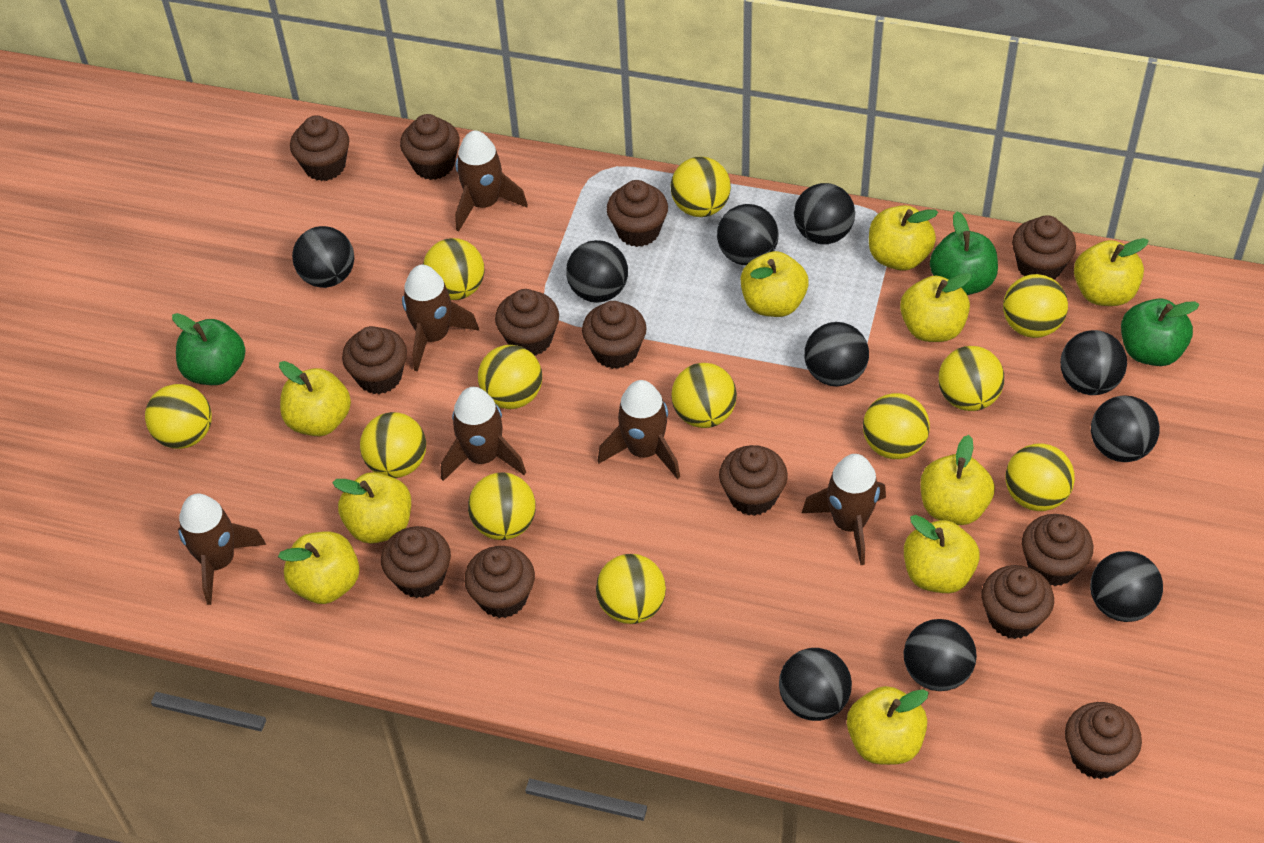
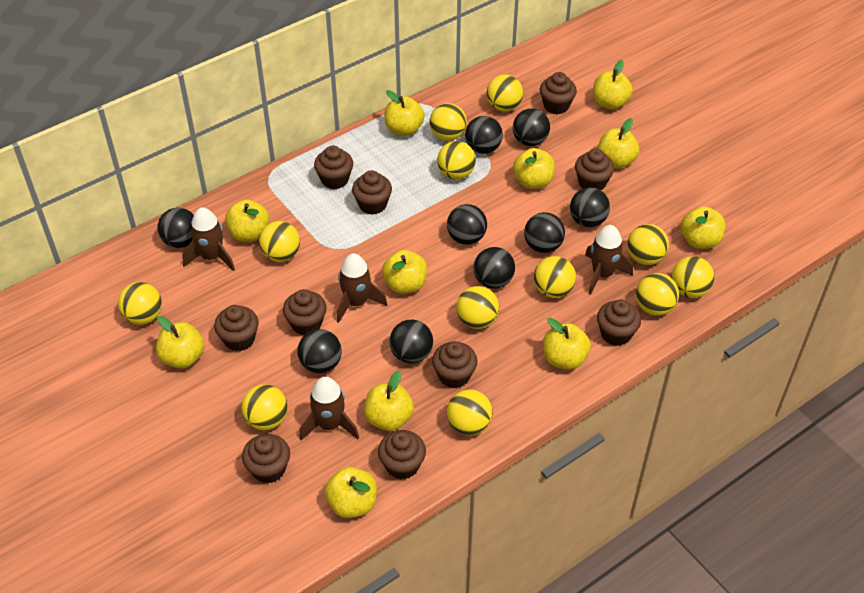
black ball: [292,226,354,288] [566,240,628,303] [717,204,778,265] [779,648,852,721] [794,183,855,244] [804,322,869,386] [904,619,977,691] [1060,330,1127,395] [1090,551,1163,622] [1091,395,1160,462] = 10 -> [158,208,194,248] [297,329,342,373] [389,320,433,363] [447,204,487,245] [465,116,503,154] [473,247,515,289] [513,108,550,146] [524,212,565,253] [570,187,610,227] = 9
brown cupcake: [290,115,349,181] [342,326,407,394] [381,526,451,598] [400,114,460,180] [464,546,535,618] [495,289,559,356] [582,301,646,369] [607,180,668,247] [719,445,788,516] [982,565,1054,639] [1012,215,1076,280] [1022,514,1093,587] [1065,702,1142,779] = 13 -> [214,305,259,351] [242,434,290,484] [283,289,327,335] [314,145,353,189] [352,170,392,215] [378,430,426,479] [432,341,478,388] [540,72,577,114] [575,149,614,190] [597,299,641,346] = 10
brown rocket: [178,494,266,605] [402,264,479,372] [441,387,526,481] [455,130,528,232] [598,380,680,479] [802,454,886,565] = 6 -> [182,207,235,271] [300,377,359,440] [337,253,387,323] [585,225,633,295] = 4
green apple: [172,313,245,385] [930,211,998,295] [1121,298,1200,366] = 3 -> none = 0
yellow apple: [278,532,359,604] [279,361,351,436] [332,472,411,544] [741,251,809,317] [847,686,929,765] [869,205,938,271] [900,273,972,342] [904,515,980,593] [920,435,995,525] [1074,238,1149,306] = 10 -> [156,316,205,369] [225,199,269,242] [325,467,377,518] [364,371,414,431] [382,250,427,294] [384,90,425,136] [513,148,555,189] [543,318,591,370] [593,60,633,110] [598,118,639,169] [681,206,726,249] = 11

